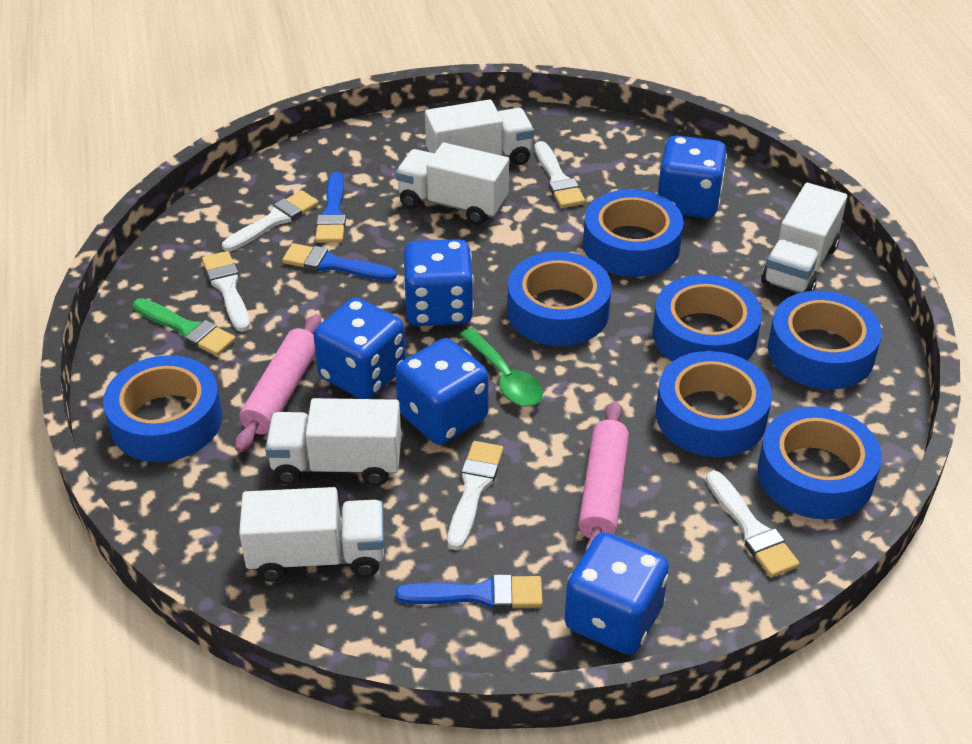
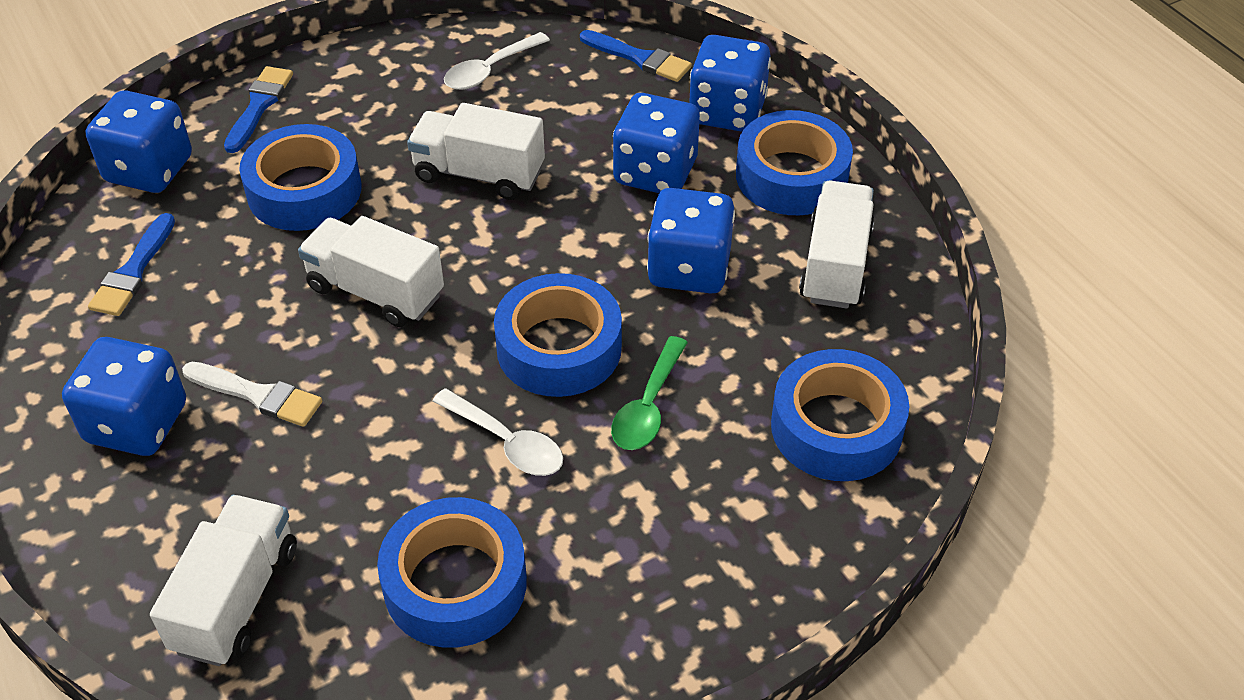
blue tape: [103,355,222,462] [507,251,612,346] [583,189,684,277] [653,275,762,361] [656,351,772,457] [758,406,882,520] [768,291,882,390] = 7 -> [239,124,362,231] [377,497,527,648] [494,273,622,397] [736,110,853,215] [771,349,909,481] = 5
green brush: [133,298,236,356] = 1 -> none = 0
pink rolling pin: [235,314,321,453] [578,401,629,552] = 2 -> none = 0
white brush: [202,251,250,332] [222,190,319,251] [448,441,503,550] [535,141,585,208] [706,470,800,577] = 5 -> [182,362,322,427] = 1
white spoon: none = 0 -> [433,388,563,476] [444,32,550,90] = 2
white truck: [239,487,384,582] [265,398,401,486] [396,143,509,225] [425,99,534,165] [761,183,847,293] = 5 -> [150,495,297,666] [298,216,444,327] [407,103,545,200] [799,181,874,309] = 4

